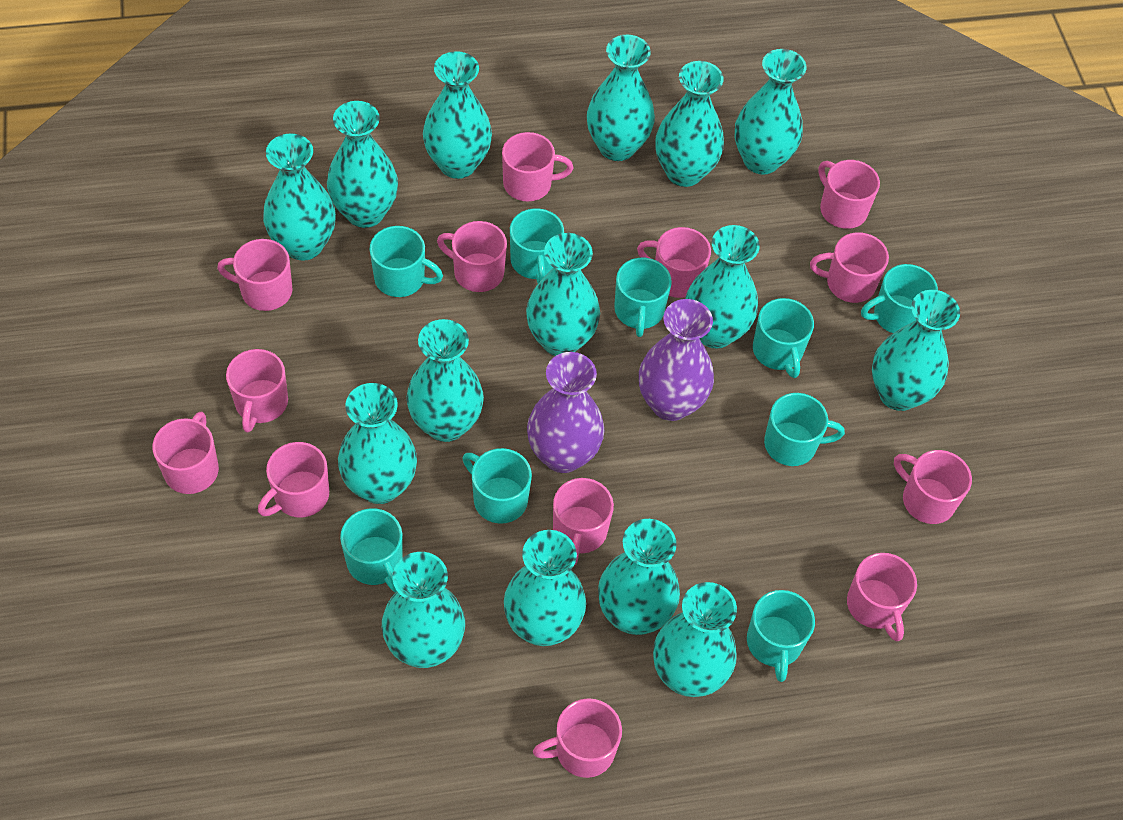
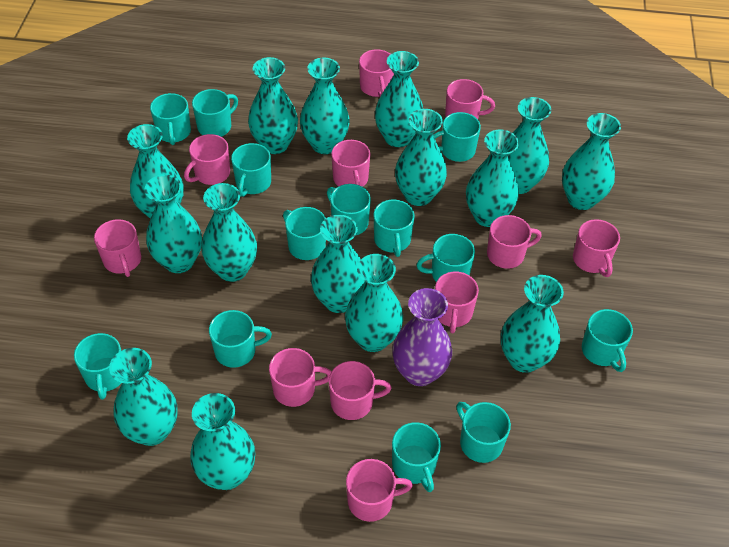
pink mug: [153,411,219,494] [217,239,292,311] [226,349,288,433] [258,442,329,518] [437,221,507,292] [502,132,573,202] [533,698,622,778] [553,478,614,565] [637,227,711,298] [810,232,889,303] [818,160,880,229] [847,553,917,642] [894,450,972,524] = 13 -> [94,219,141,277] [184,134,230,185] [269,348,331,407] [329,361,392,420] [331,140,370,187] [346,459,413,522] [359,49,394,97] [435,272,479,333] [445,79,495,119] [487,215,542,269] [573,219,620,277] = 11
purple vase: [527,352,604,473] [639,299,714,421] = 2 -> [392,288,452,386] = 1
turquoise mug: [340,508,403,592] [370,226,443,297] [463,448,532,524] [510,208,564,283] [614,258,672,337] [747,590,815,682] [753,298,814,378] [764,393,845,466] [861,264,938,333] = 9 -> [74,333,121,400] [150,93,191,145] [192,89,238,137] [209,310,272,368] [231,143,271,197] [283,207,326,260] [327,184,371,235] [374,200,415,257] [392,422,441,492] [416,234,475,282] [434,112,481,162] [456,402,511,463] [582,309,633,372] = 13

